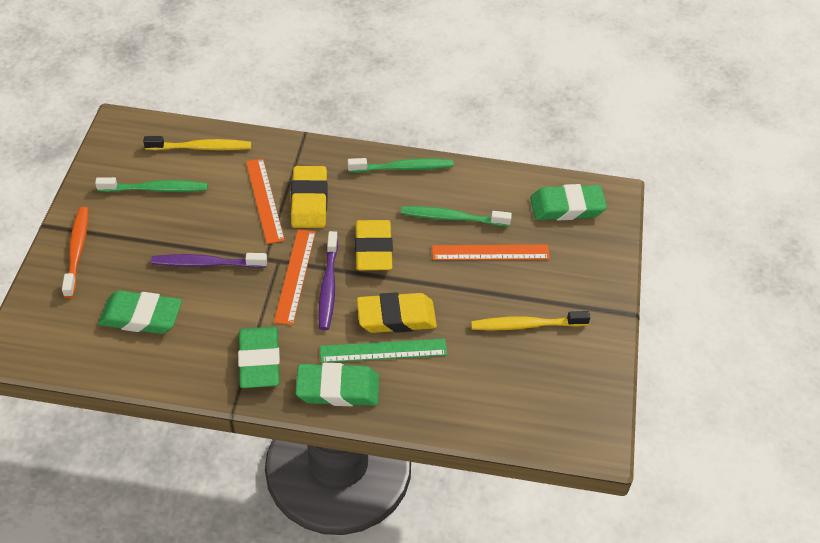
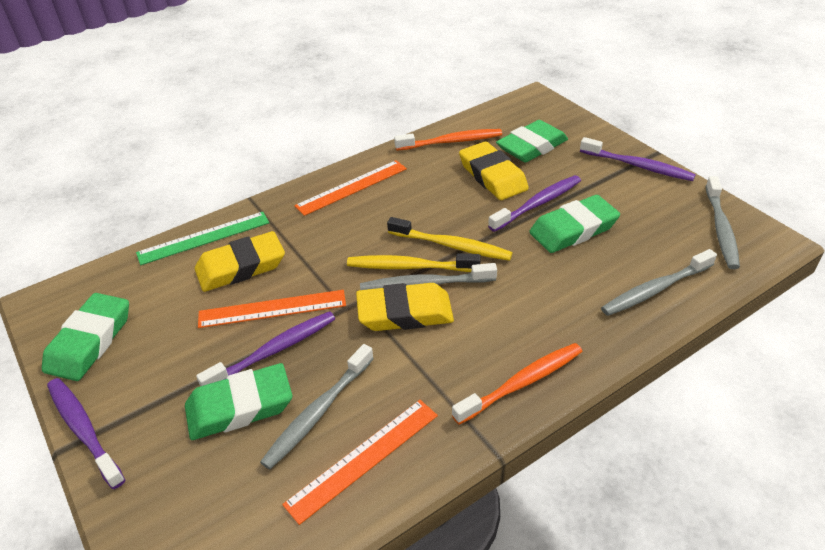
green toothbrush: [95,177,208,192] [348,158,454,173] [401,206,512,227] = 3 -> none = 0
grey toothbrush: none = 0 -> [260,344,374,470] [360,263,497,290] [601,249,717,316] [706,176,740,269] = 4
orange toothbrush: [62,207,88,298] = 1 -> [394,129,502,151] [452,343,582,425] = 2
purple toothbrush: [151,253,267,268] [319,231,338,330] = 2 -> [47,378,125,489] [196,311,335,386] [488,175,581,232] [580,137,696,181] = 4

